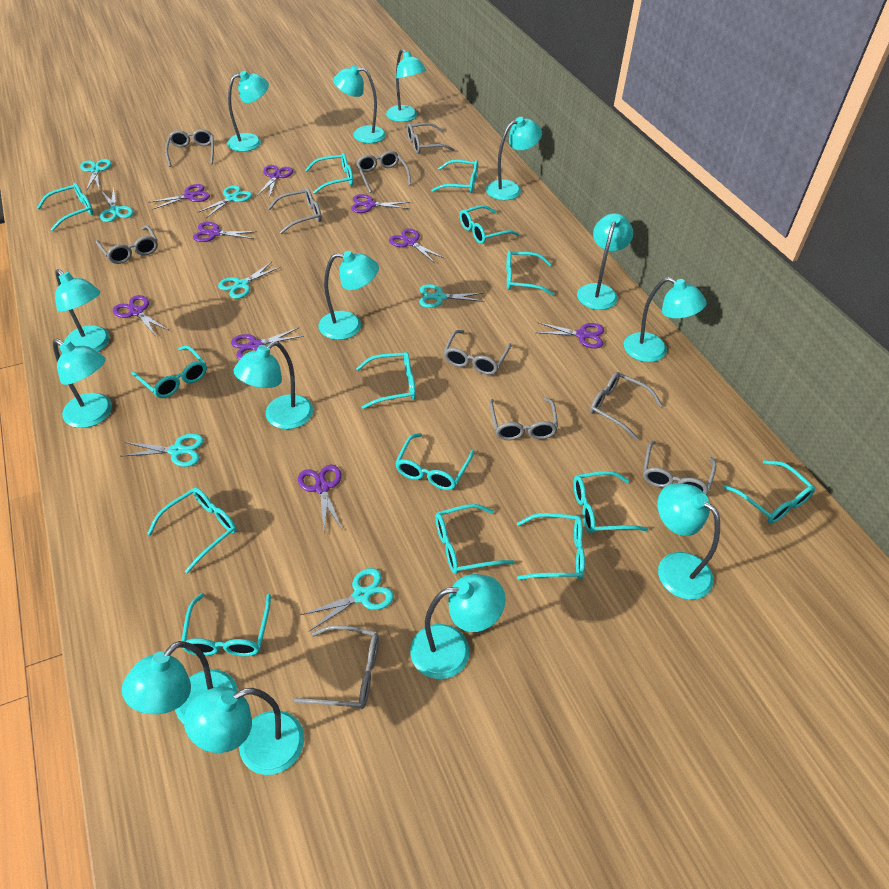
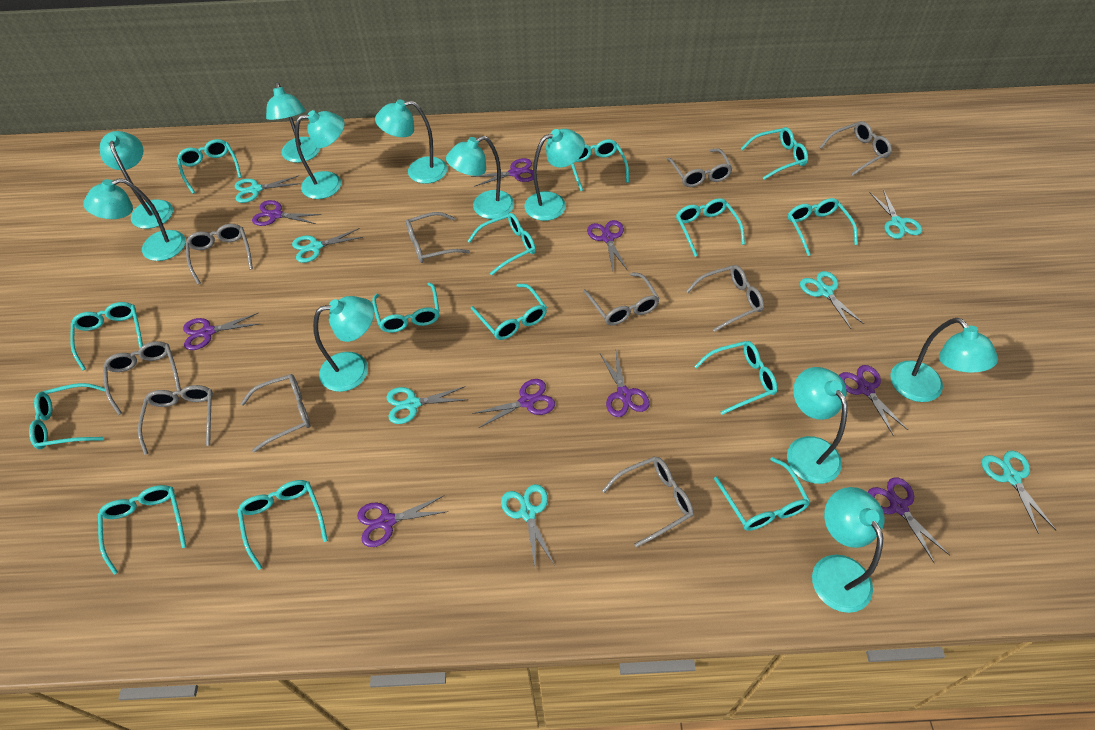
turquoise lamp: [53,339,112,428] [55,269,110,352] [122,641,238,724] [184,687,304,775] [227,71,269,152] [233,341,313,429] [319,251,379,340] [333,65,386,143] [386,49,426,122] [410,574,506,679] [486,117,542,200] [577,213,633,310] [624,277,706,362] [658,483,720,600] = 14 -> [83,178,186,261] [100,131,173,229] [266,82,320,163] [295,110,345,199] [313,296,374,392] [375,99,447,184] [446,136,514,219] [524,129,585,221] [787,367,847,484] [812,487,884,613] [890,318,998,402] = 11

